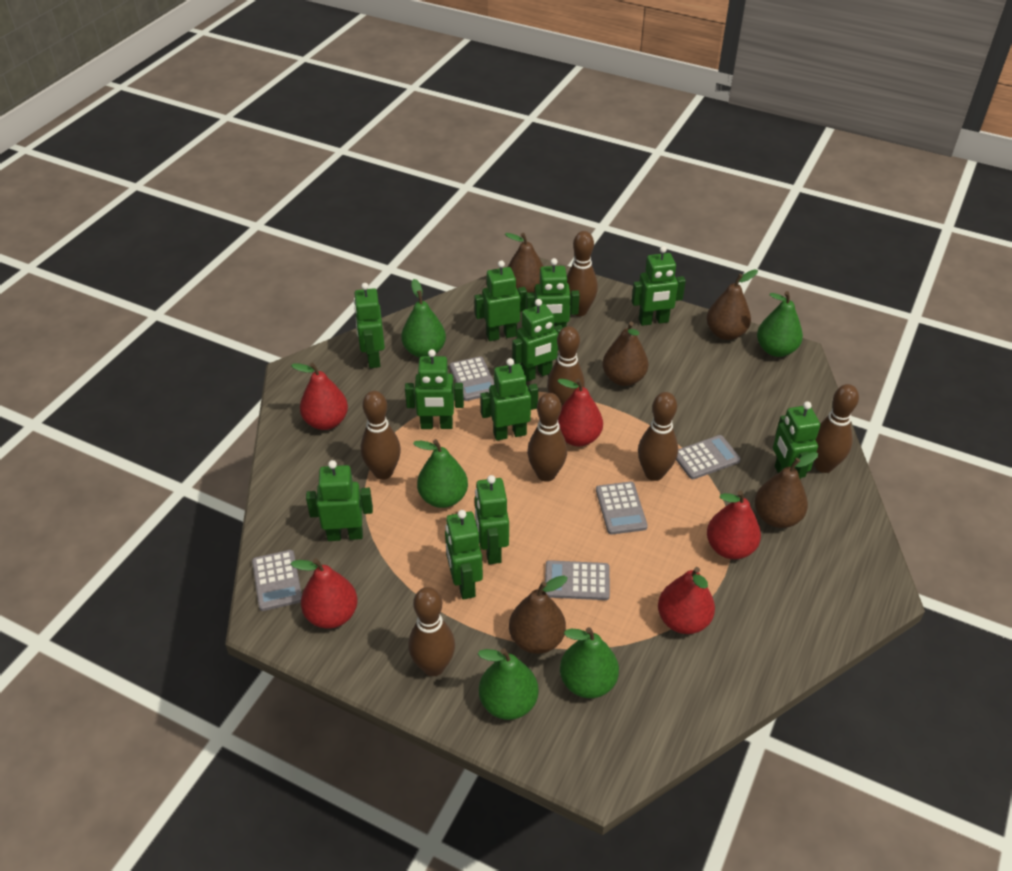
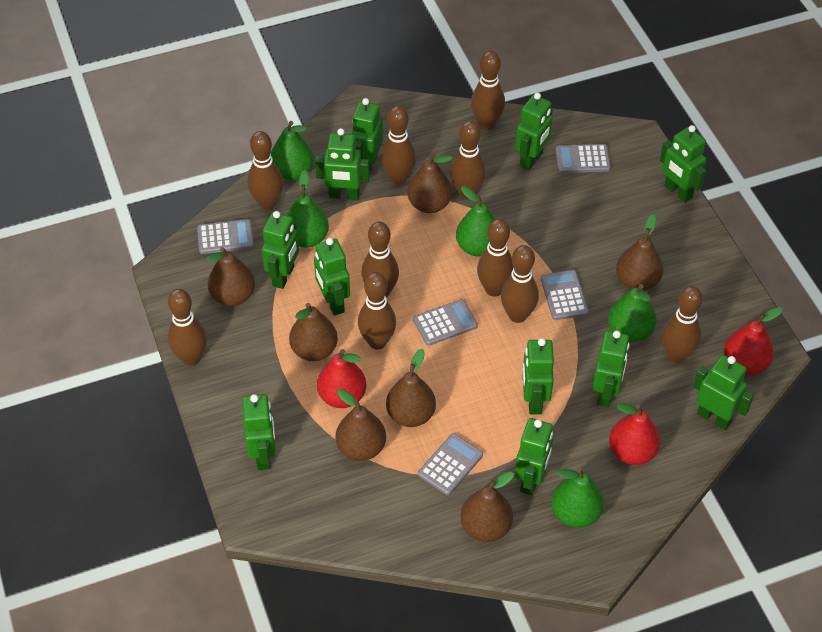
brown bowling pin: [361,391,401,480] [408,587,455,676] [527,393,567,482] [547,326,585,406] [567,231,598,316] [638,392,678,481] [814,384,859,473] = 7 -> [168,289,207,366] [247,131,283,210] [358,272,396,349] [361,221,399,298] [381,106,416,185] [450,121,486,199] [471,51,505,130] [477,219,514,297] [501,245,539,323] [662,286,703,363] = 10
brown pear: [505,233,543,294] [509,575,568,654] [602,322,648,386] [706,269,758,340] [754,452,818,528] = 5 -> [207,247,255,306] [289,303,338,361] [336,389,386,461] [386,349,436,427] [407,153,452,213] [460,472,514,542] [616,214,663,291] = 7
red pear: [291,363,348,430] [291,558,358,629] [557,379,603,447] [658,567,715,634] [707,491,761,559] = 5 -> [317,349,366,408] [609,403,660,465] [724,307,783,375] = 3

